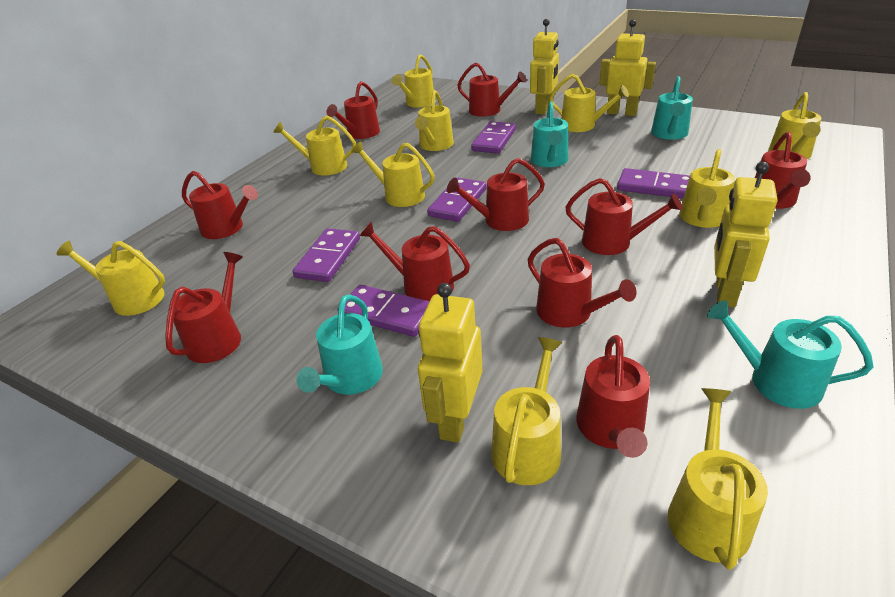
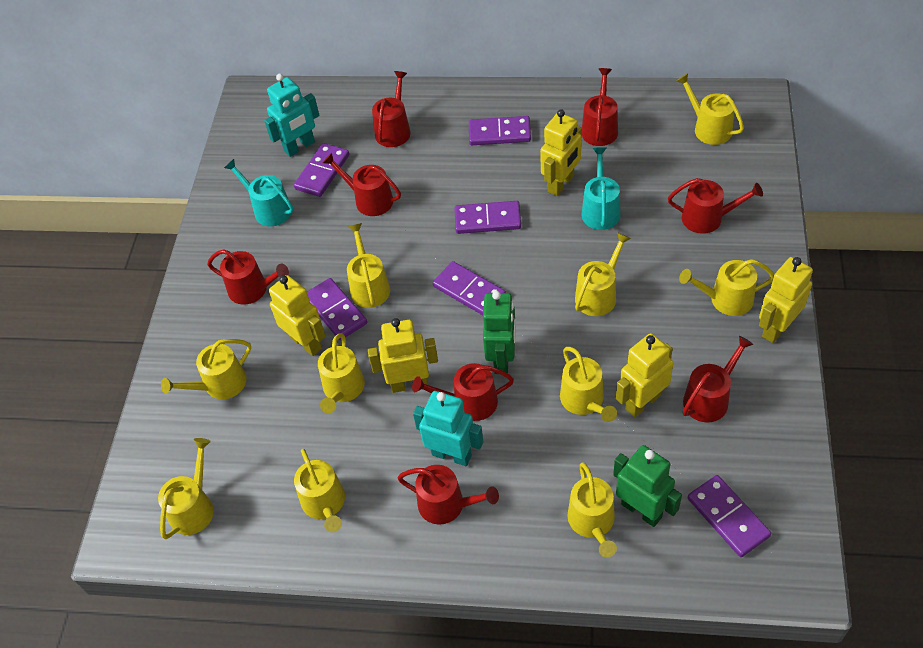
green robot: none = 0 -> [483,291,516,374] [613,445,682,527] = 2
purple domino: [292,228,360,282] [337,285,430,337] [427,178,487,222] [471,121,516,154] [617,168,690,199] = 5 -> [294,143,349,197] [307,278,367,340] [433,261,506,315] [455,201,521,234] [469,116,531,145] [688,475,771,557] = 6
red watering can: [165,252,243,363] [182,171,258,239] [327,81,380,139] [360,222,470,301] [447,158,545,231] [457,62,527,117] [528,238,636,327] [565,178,682,255] [576,335,650,458] [755,132,811,209] = 10 -> [207,249,289,305] [323,153,401,216] [372,71,411,147] [397,465,499,524] [412,363,514,421] [582,68,618,146] [668,178,763,234] [683,336,753,422] = 8
turquoise robot: none = 0 -> [264,74,319,157] [413,391,483,466] = 2
turquoise watering can: [297,294,383,395] [531,101,568,167] [651,76,693,140] [707,300,874,409] = 4 -> [224,159,294,226] [581,147,621,230] = 2
yellow robot: [418,283,482,443] [530,19,559,115] [599,19,656,116] [714,162,778,307] = 4 -> [269,275,326,356] [368,318,438,393] [540,109,582,196] [616,333,673,417] [759,257,813,343] = 5

